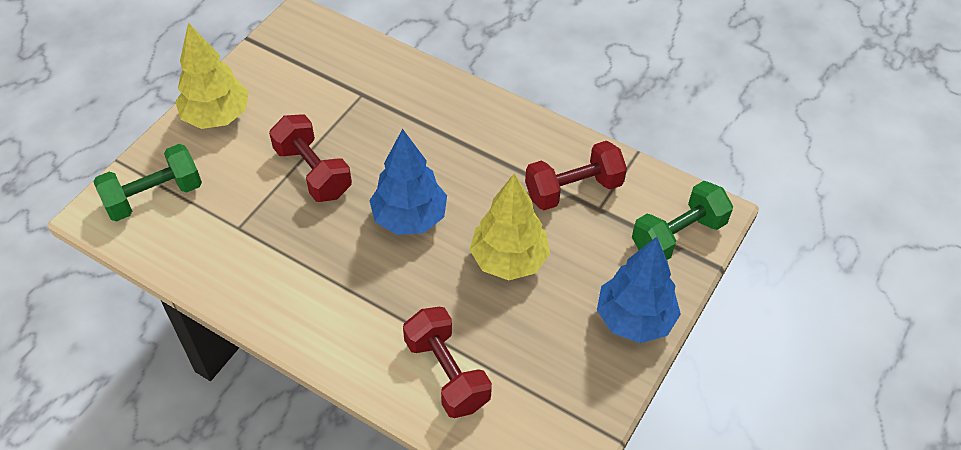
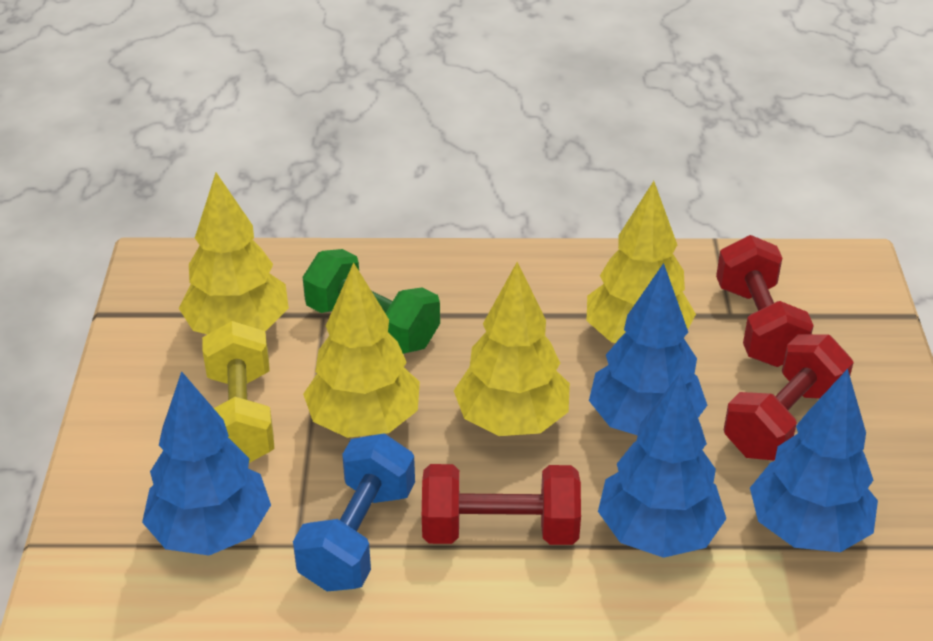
blue dumbbell: none = 0 -> [293,433,415,591] = 1
blue tree: [369,129,447,235] [597,237,681,343] = 2 -> [142,371,271,555] [589,263,707,435] [598,372,726,558] [750,369,878,552] = 4
green dumbbell: [93,144,202,222] [632,181,733,260] = 2 -> [303,249,440,354] = 1
yellow dumbbell: none = 0 -> [202,321,274,463] = 1
yellow tree: [175,23,249,129] [470,173,550,280] = 2 -> [179,173,289,335] [303,262,420,438] [454,262,570,436] [587,181,696,343] = 4

